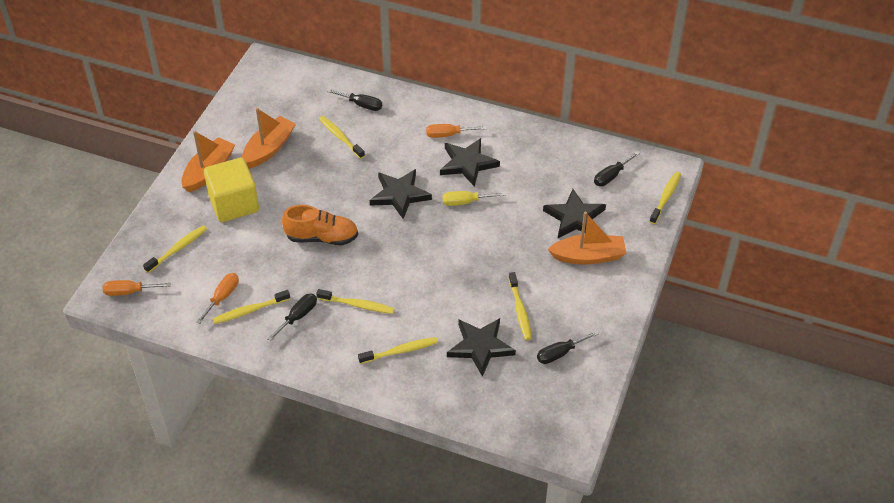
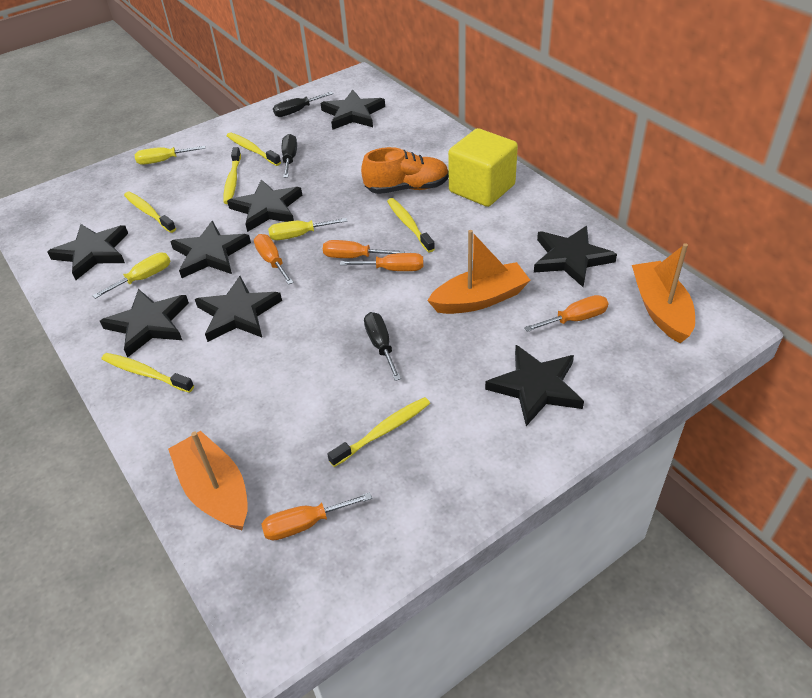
black screwdriver: [267,293,317,341] [327,89,382,111] [537,330,599,364] [594,152,640,186] = 4 -> [273,92,333,117] [282,134,297,178] [364,312,401,381] = 3
black star: [370,169,432,219] [440,138,500,187] [447,318,516,377] [543,189,606,238] = 4 -> [47,224,128,280] [100,289,189,358] [170,221,251,278] [195,276,282,342] [227,179,302,232] [320,89,385,130] [485,345,584,426] [534,226,617,287] = 8
orange screwdriver: [103,280,171,296] [196,273,239,324] [426,124,486,138] = 3 -> [254,234,294,285] [261,492,372,541] [323,240,405,258] [340,253,423,271] [524,295,609,332] = 5
yellow screwdriver: [442,191,505,206] = 1 -> [92,252,170,299] [134,146,206,165] [268,218,347,240] = 3
yellow toothbrush: [143,225,207,273] [213,290,290,324] [316,289,395,314] [319,116,365,159] [358,337,438,364] [509,272,532,340] [649,172,681,224] = 7 -> [102,353,194,393] [124,191,176,233] [223,147,241,204] [227,132,281,166] [327,397,430,467] [387,198,435,252] = 6

